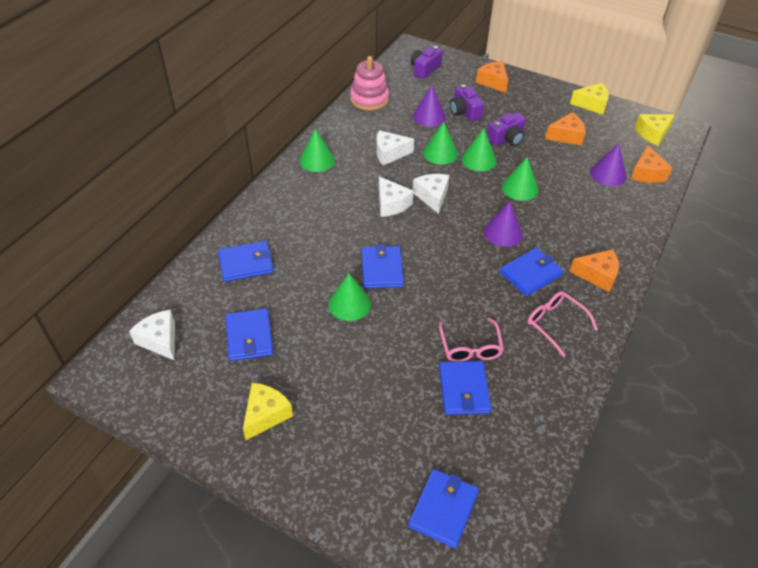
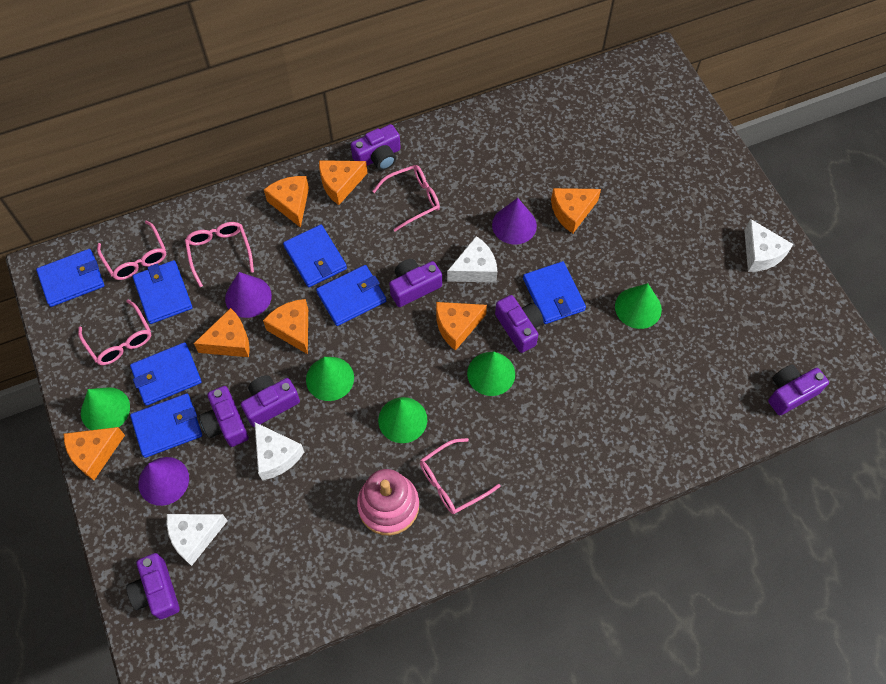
blue wallet: [218,241,274,282] [226,308,273,361] [361,244,404,288] [408,469,479,549] [439,361,491,415] [500,248,563,296] = 6 -> [36,249,104,307] [130,342,202,406] [130,394,202,458] [133,260,193,324] [283,225,347,287] [316,265,386,326] [523,261,586,324] = 7
orange cheese: [476,61,508,93] [545,112,585,146] [569,249,619,292] [631,145,672,183] = 4 -> [64,427,125,480] [194,308,250,357] [263,299,308,354] [264,176,309,228] [319,160,368,205] [436,302,487,351] [551,188,601,233] = 7
pink glasses: [439,318,504,362] [527,291,598,357] = 2 -> [78,300,151,365] [97,220,166,280] [185,222,254,287] [372,165,440,231] [420,438,500,514] = 5
purple camera: [411,46,443,79] [450,84,484,121] [487,112,526,146] = 3 -> [126,553,180,620] [199,386,249,447] [241,375,300,427] [351,124,401,170] [389,259,442,307] [495,295,543,353] [768,364,829,415] = 7
yellow cheese: [243,383,293,440] [570,83,609,115] [635,114,675,146] = 3 -> none = 0

